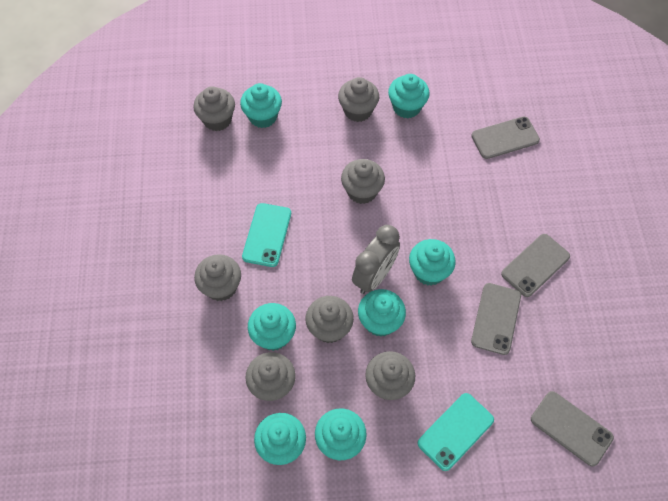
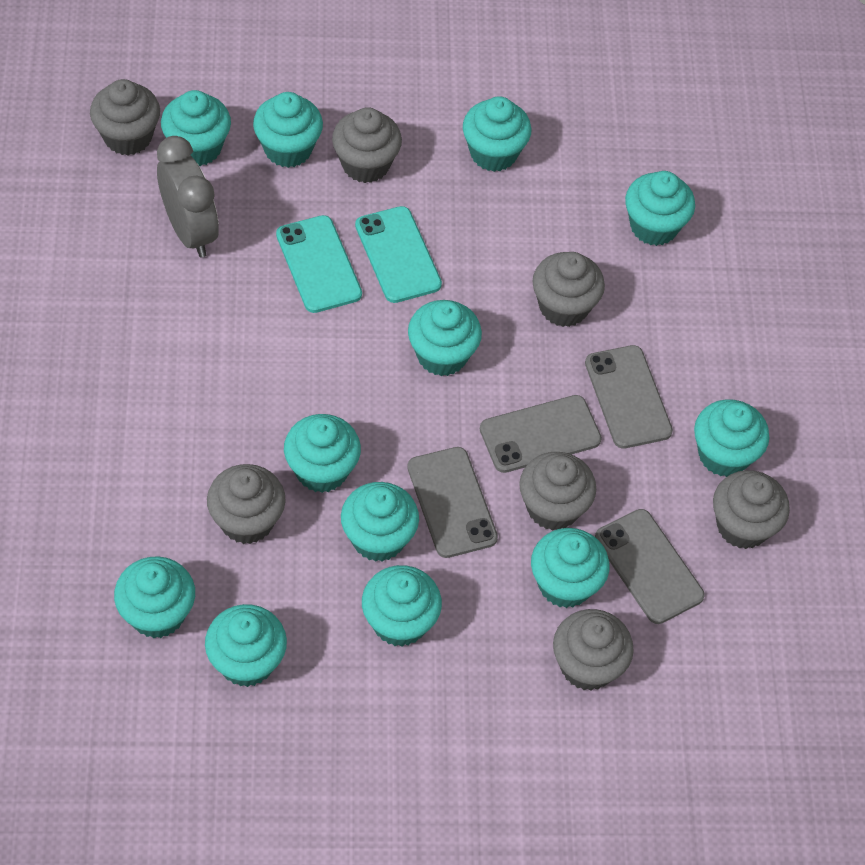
turquoise cupcake: [240,83,282,128] [248,303,296,351] [254,413,306,465] [315,408,367,460] [358,289,406,337] [388,74,430,119] [409,239,456,286] = 7 -> [114,556,195,638] [161,90,231,166] [205,604,287,687] [253,92,323,168] [284,414,361,493] [341,482,419,562] [362,565,442,647] [408,300,482,376] [463,96,532,172] [531,528,609,608] [625,171,695,246] [694,399,769,477] = 12

